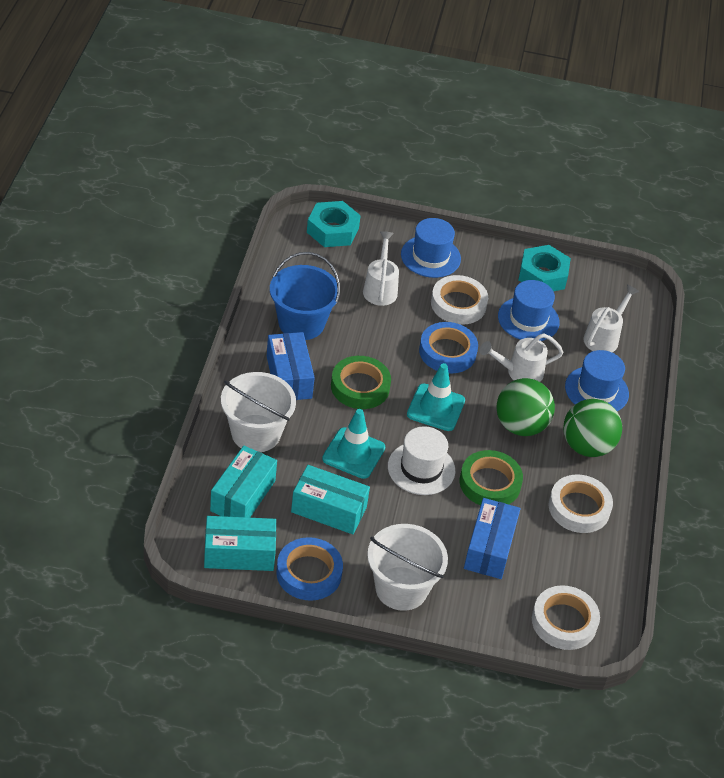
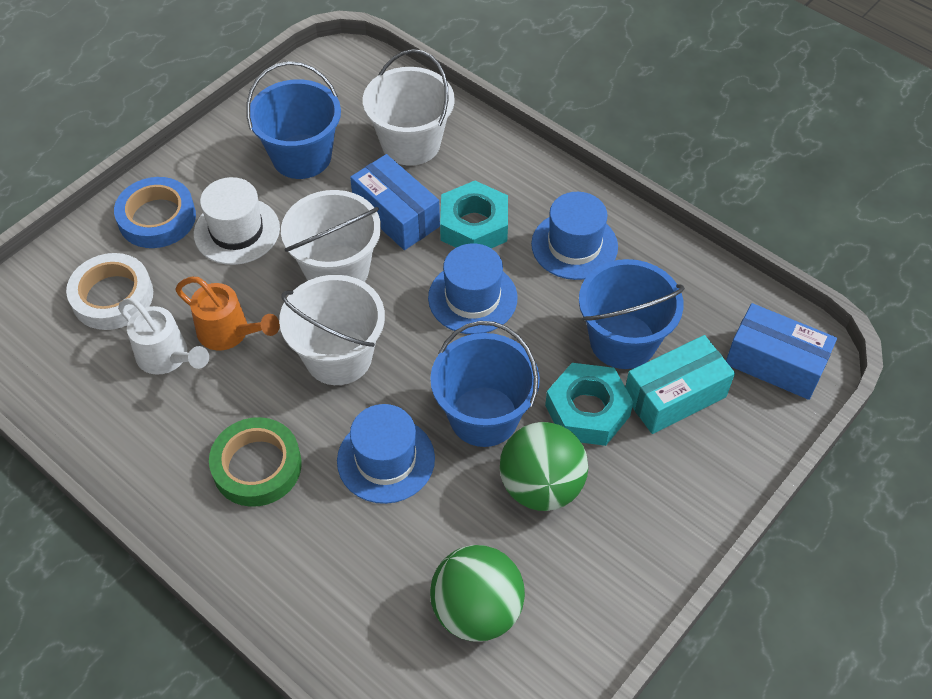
blue bucket: [270,252,340,340] = 1 -> [246,61,341,179] [430,321,540,447] [579,259,685,369] = 3
blue tape: [276,537,343,601] [419,322,478,374] = 2 -> [114,177,196,248] = 1
green tape: [331,356,391,409] [460,450,523,505] = 2 -> [209,417,302,507] = 1
orange watering can: none = 0 -> [175,277,280,351] = 1
turquoise box: [204,516,276,571] [210,446,277,518] [291,465,370,534] = 3 -> [625,335,735,434] = 1
turquoise traffic cone: [322,409,385,479] [407,363,465,431] = 2 -> none = 0
white bucket: [221,372,296,452] [367,524,448,611] = 2 -> [279,275,385,385] [281,190,381,282] [363,49,455,166] = 3
white tape: [431,275,488,325] [532,585,600,650] [549,475,613,533] = 3 -> [66,253,153,330] = 1
white watering can: [363,231,399,306] [480,333,564,382] [584,284,639,352] = 3 -> [118,298,209,375] = 1

